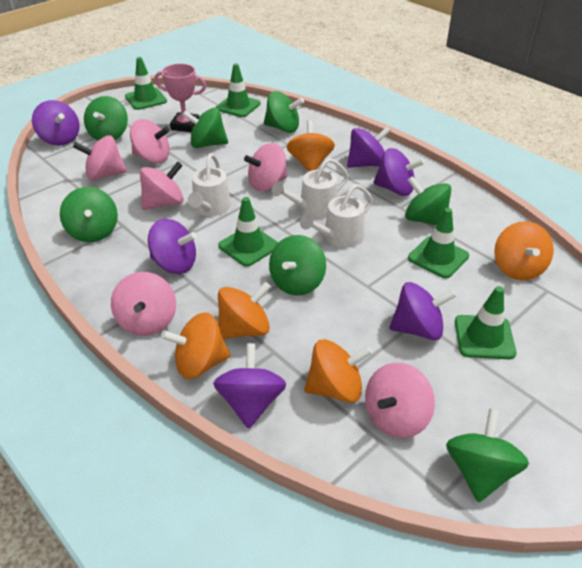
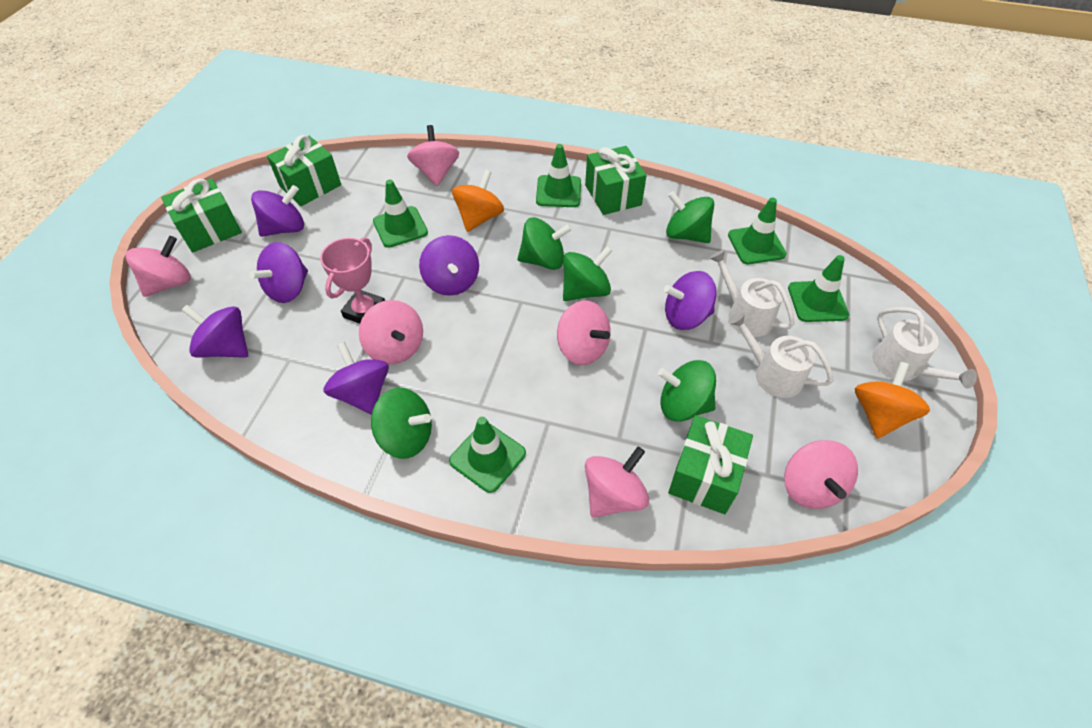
green gift: none = 0 -> [161,178,242,252] [267,135,341,206] [585,146,647,215] [668,415,753,514] = 4
green spinning top: [60,187,118,242] [84,96,128,140] [182,107,228,148] [264,91,304,133] [269,235,326,295] [405,176,451,225] [446,408,529,502] = 7 -> [371,388,432,459] [518,217,572,270] [563,246,612,301] [658,360,716,422] [666,191,714,243] = 5
orange spinning top: [161,312,231,379] [218,282,271,339] [287,120,335,172] [304,339,373,403] [494,221,554,280] = 5 -> [452,170,504,232] [855,362,930,439] = 2

